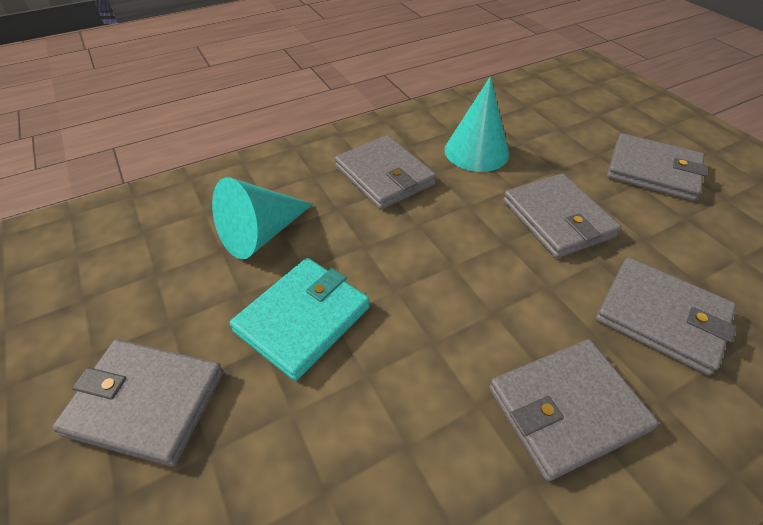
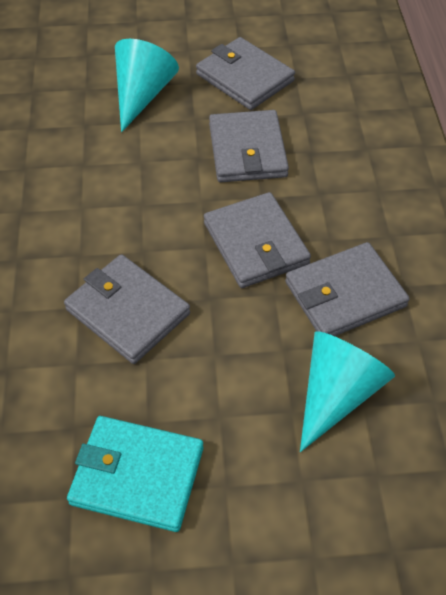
grey wallet: [52,339,223,467] [335,135,436,210] [489,339,658,481] [503,173,621,258] [595,257,736,376] [607,133,708,201] = 6 -> [64,254,190,364] [196,37,295,110] [204,192,311,288] [209,110,289,182] [285,242,410,336] = 5

